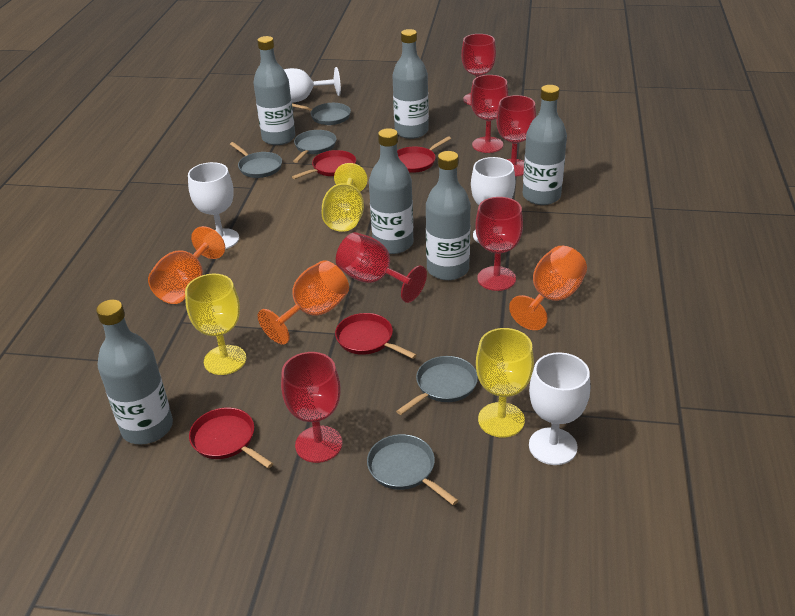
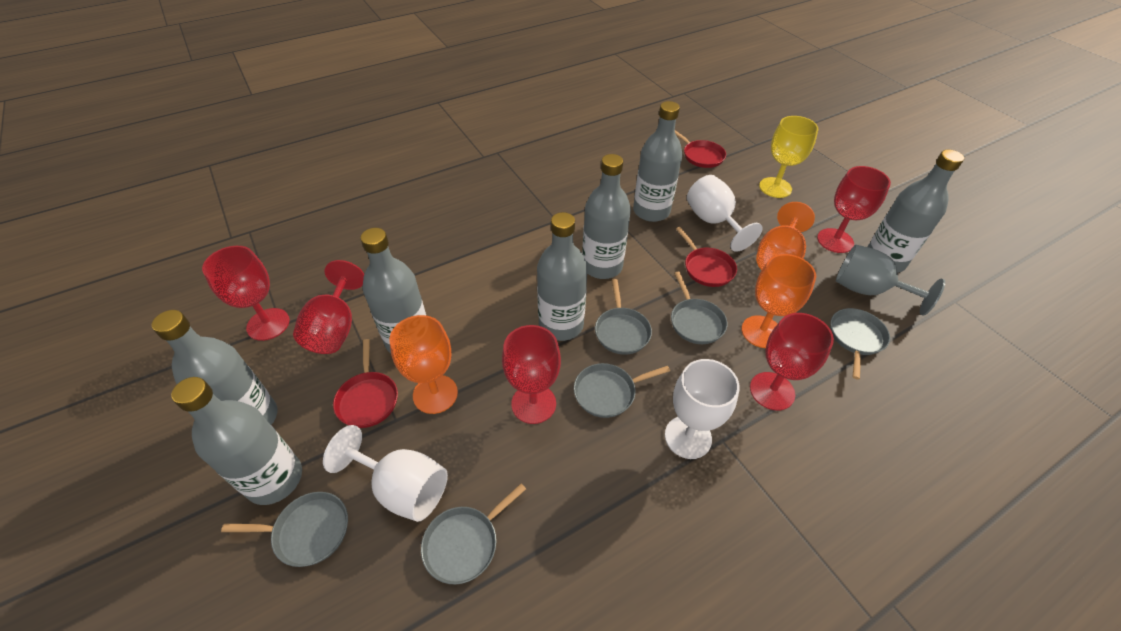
grey bottle: [96,300,173,444] [253,36,295,145] [369,128,413,254] [392,29,429,139] [426,151,471,280] [523,85,567,205] = 6 -> [152,310,277,425] [171,377,302,505] [360,228,426,353] [537,212,588,341] [582,154,631,279] [633,101,682,222] [868,150,964,273] = 7
grey goblet: none = 0 -> [836,244,945,316] = 1
grey pan: [230,142,282,178] [292,103,351,125] [293,130,337,163] [367,434,458,505] [396,356,478,415] = 5 -> [221,492,348,567] [421,483,526,584] [574,363,670,418] [595,279,652,355] [671,272,727,344] [830,308,890,380] = 6
red goblet: [281,352,343,463] [336,232,427,303] [461,34,496,105] [470,75,508,153] [475,197,523,291] [496,95,536,176] = 6 -> [202,246,290,341] [293,260,364,354] [502,325,561,424] [750,313,834,411] [817,166,891,253] = 5
red pan: [189,407,273,469] [292,150,356,179] [335,313,417,359] [397,136,451,173] = 4 -> [333,339,398,428] [675,130,726,168] [676,227,737,287] = 3
white goblet: [188,162,239,249] [284,67,341,103] [471,157,515,244] [529,352,590,465] = 4 -> [323,425,448,522] [665,359,740,459] [687,175,763,252] = 3
yellow goblet: [185,274,246,375] [322,163,368,232] [476,328,534,438] = 3 -> [759,116,818,198] = 1

